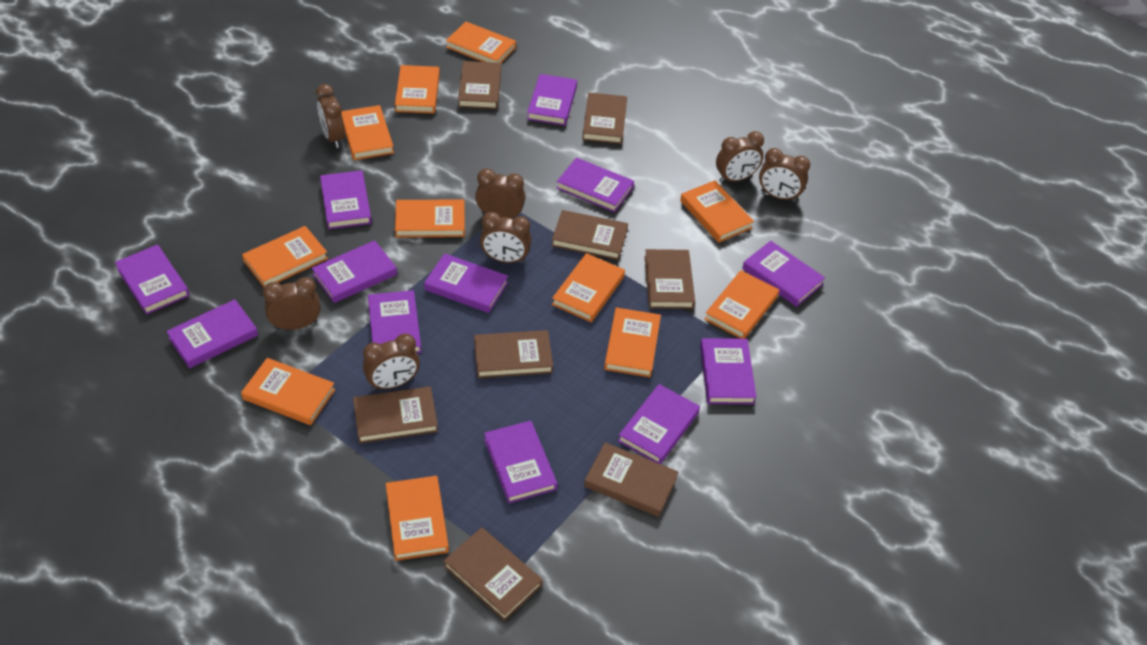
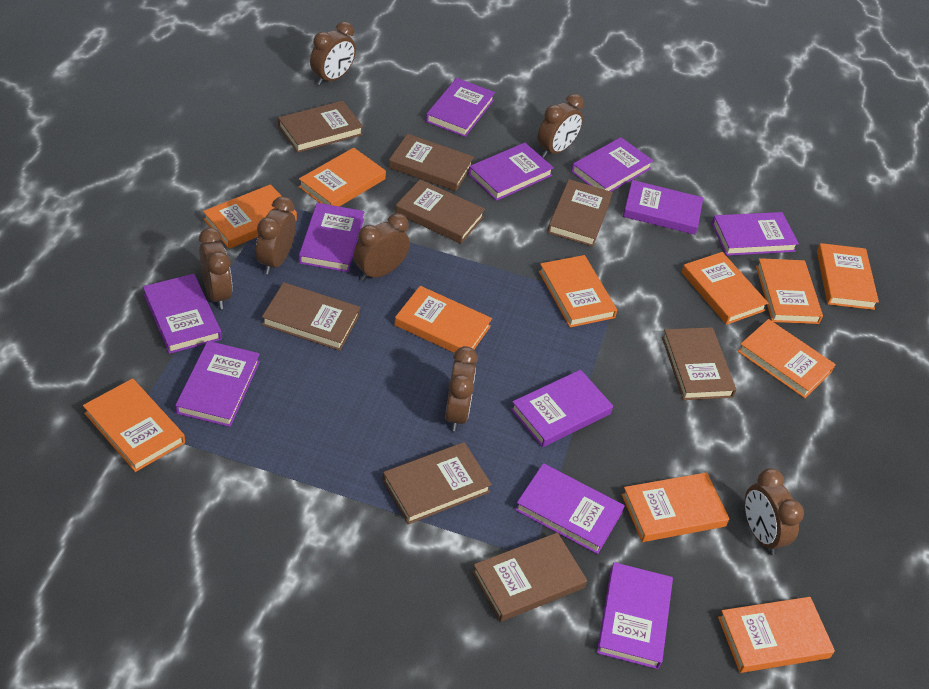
purple book: [115,244,190,315] [166,299,258,368] [312,240,397,303] [320,170,372,229] [368,290,421,353] [424,253,508,313] [484,420,557,503] [527,74,577,126] [557,157,634,213] [618,384,700,464] [700,338,757,404] [742,241,825,307] = 12 -> [143,274,222,354] [175,341,260,427] [299,203,364,272] [426,78,495,137] [468,143,554,201] [511,370,613,447] [515,463,625,554] [571,137,653,192] [597,562,673,669] [623,180,703,235] [711,212,799,256] = 11

